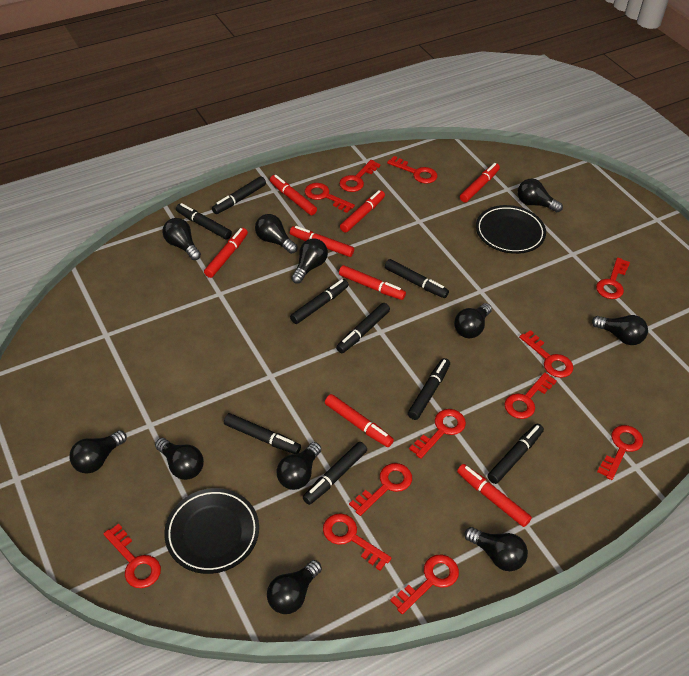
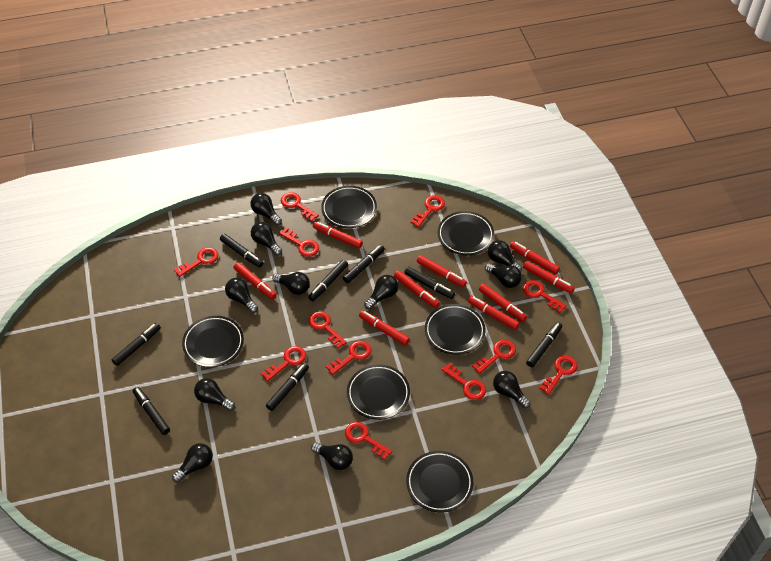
black marker: [176,203,232,240] [212,176,266,214] [224,413,301,454] [290,279,349,324] [303,442,367,505] [336,303,390,353] [385,259,449,298] [408,358,450,420] [487,424,544,484] = 9 -> [112,323,161,366] [133,387,170,435] [220,234,263,268] [266,363,309,411] [308,260,348,301] [343,244,385,283] [404,267,455,299] [526,322,562,367] = 8
black plate: [164,488,259,574] [476,205,546,254] = 2 -> [182,316,244,367] [321,186,377,228] [347,365,410,420] [406,451,473,513] [425,304,486,355] [438,211,494,255] = 6
red marker: [204,228,248,278] [270,175,317,215] [290,226,354,257] [325,394,394,447] [339,265,406,300] [340,190,385,233] [457,464,532,527] [460,163,500,202] = 8 -> [234,262,276,299] [313,222,363,249] [359,310,410,345] [394,270,440,308] [417,255,467,287] [468,296,520,330] [479,284,527,322] [510,241,560,274] [523,261,575,293] = 9

